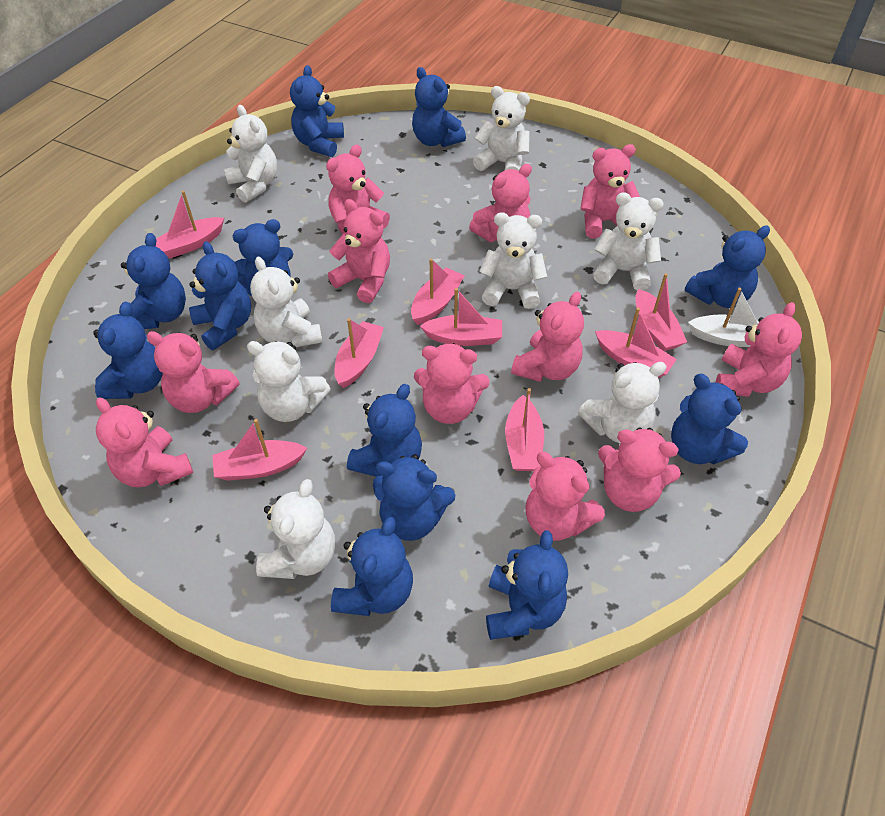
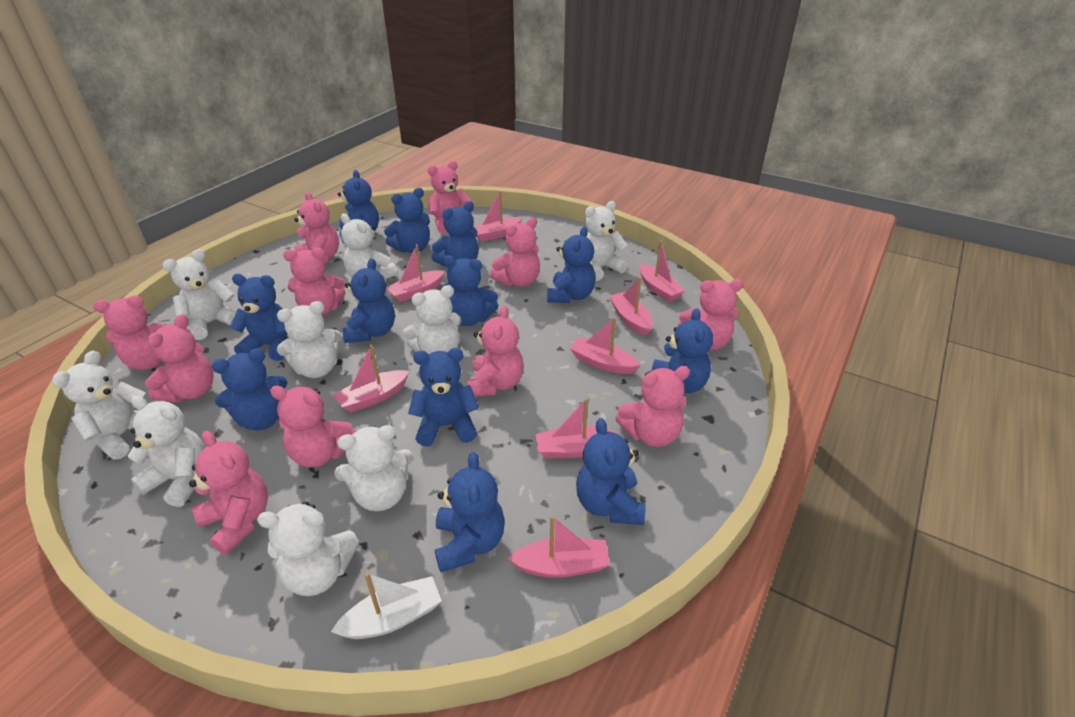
white teddy bear: [224,105,277,203] [247,341,331,422] [250,257,323,347] [256,479,335,579] [473,86,530,171] [479,212,547,309] [578,362,667,443] [593,192,664,291] = 8 -> [52,351,146,459] [128,396,205,507] [162,249,237,340] [257,502,359,596] [277,301,342,378] [334,425,413,511] [341,214,397,279] [403,285,462,354] [585,201,628,281] = 9

